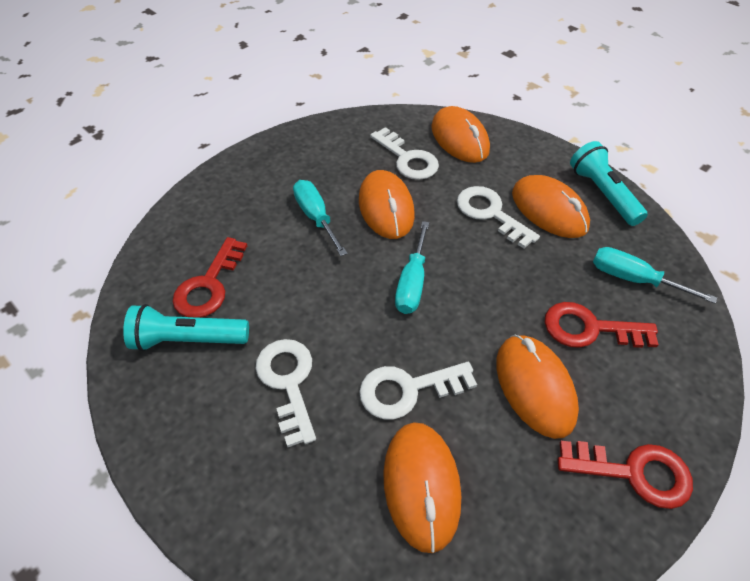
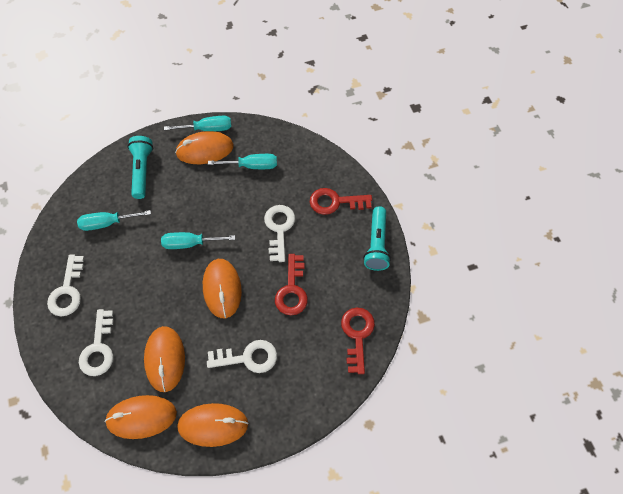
turquoise screwdriver: [293,180,348,256] [395,221,429,314] [593,247,717,304] = 3 -> [77,210,151,231] [161,232,235,249] [164,116,231,131] [208,154,277,169] = 4

